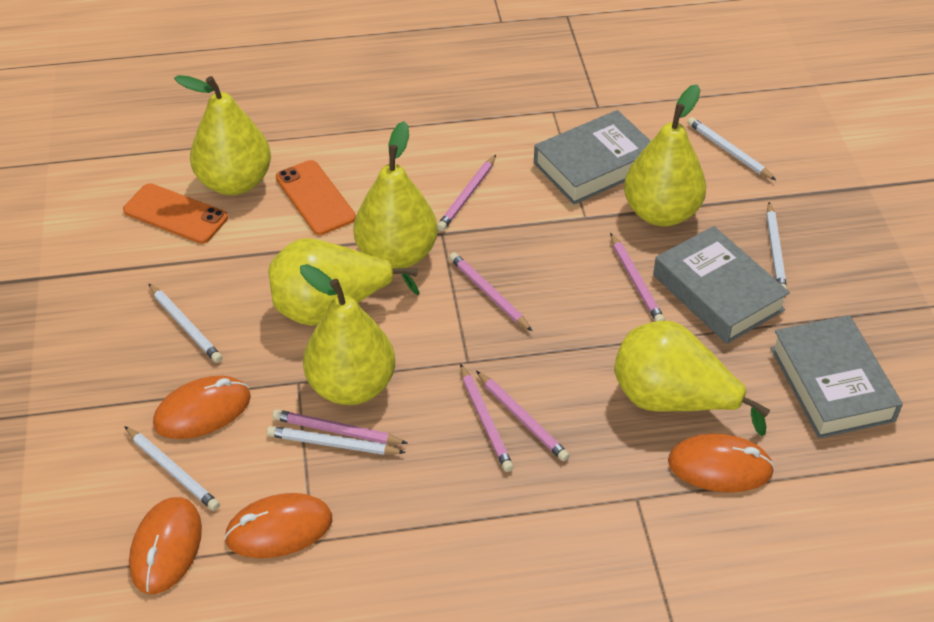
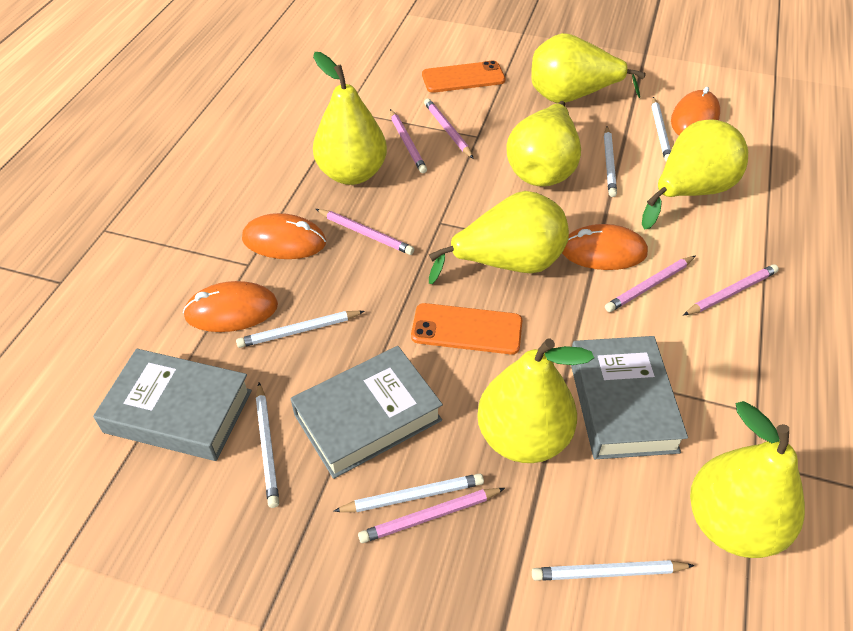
white pencil: [124,426,220,511] [148,283,222,363] [267,426,406,455] [687,117,776,180] [766,202,787,289] = 5 -> [236,311,365,348] [256,382,279,508] [334,473,484,512] [532,560,695,581] [604,126,617,197] [652,97,671,162] = 6
yellow pear: [174,75,271,195] [268,238,420,326] [300,264,395,405] [353,121,438,269] [614,321,770,436] [624,84,706,226] = 6 -> [313,52,387,185] [429,191,569,284] [477,338,594,463] [506,101,581,187] [531,33,646,103] [642,119,748,230] [690,401,805,558] = 7

